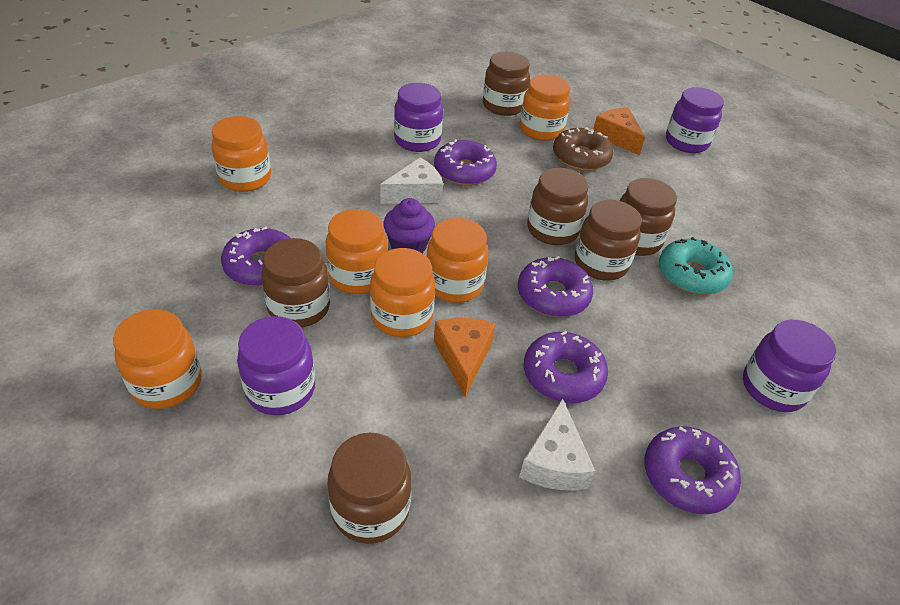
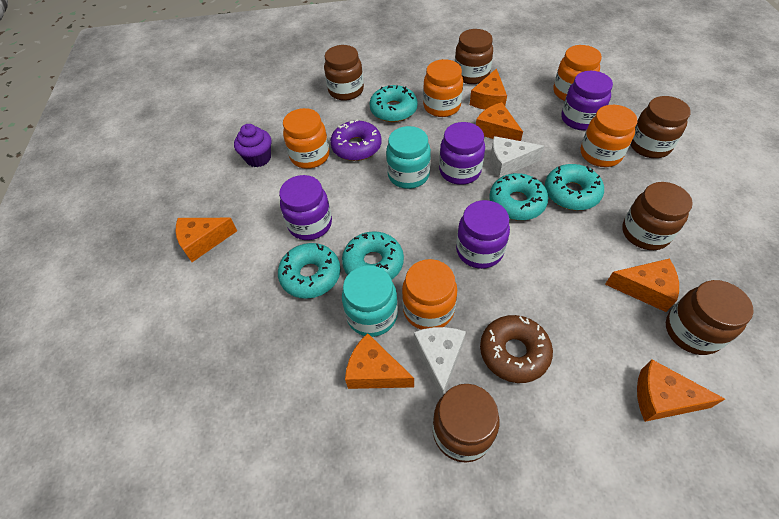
orange cheese: [434,318,496,397] [593,107,645,155] = 2 -> [175,218,237,262] [345,333,414,389] [470,68,507,110] [476,102,523,141] [605,258,679,312] [637,360,725,422] = 6
orange jar: [113,309,202,409] [211,116,271,192] [326,209,388,294] [370,248,435,337] [426,218,489,303] [520,74,571,141] = 6 -> [283,108,330,169] [402,259,457,330] [423,59,463,117] [554,45,602,101] [581,105,637,167] = 5
purple donut: [221,227,291,286] [434,139,497,186] [518,256,593,317] [524,331,608,403] [644,426,741,514] = 5 -> [330,119,382,161] = 1
turquoise donut: [659,237,733,295] = 1 -> [278,243,341,299] [342,231,404,279] [369,85,418,122] [489,173,548,221] [545,164,604,210] = 5
turquoise jar: none = 0 -> [342,265,398,337] [386,126,431,189] = 2

